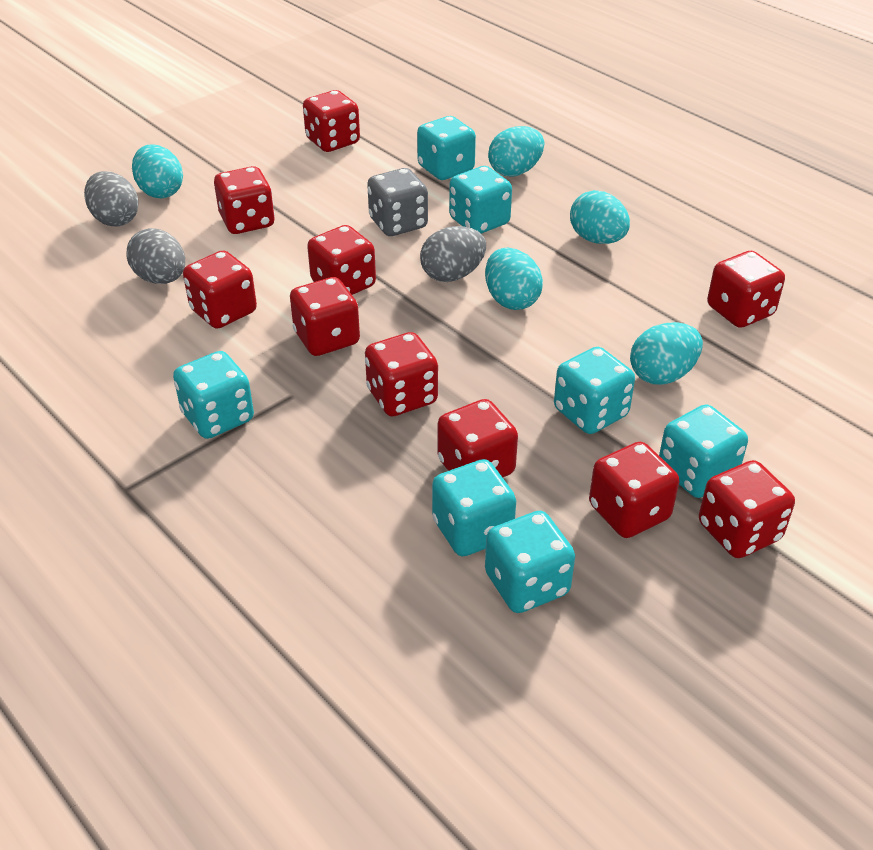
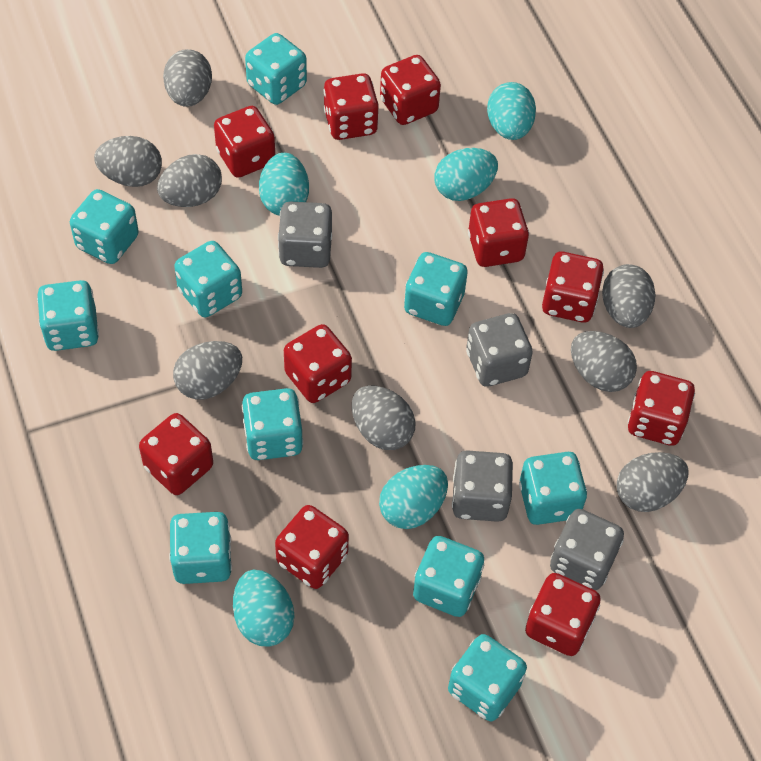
grey dice: [367,168,428,236] = 1 -> [278,202,332,268] [452,450,513,522] [466,313,533,387] [550,509,624,590] = 4
grey egg: [84,171,139,227] [127,228,185,284] [420,226,486,282] = 3 -> [94,136,162,187] [157,154,222,207] [163,49,212,107] [173,341,242,399] [352,385,416,450] [571,331,637,392] [602,264,655,328] [617,452,688,512] = 8
turquoise dice: [173,351,254,439] [417,116,476,180] [432,459,516,557] [449,166,512,234] [485,511,575,613] [554,347,635,434] [659,404,748,498] = 7 -> [37,280,99,351] [70,189,139,264] [169,512,232,584] [174,241,242,317] [242,388,303,460] [245,33,307,105] [404,252,468,326] [413,536,484,617] [448,634,527,721] [519,452,587,525] = 10

